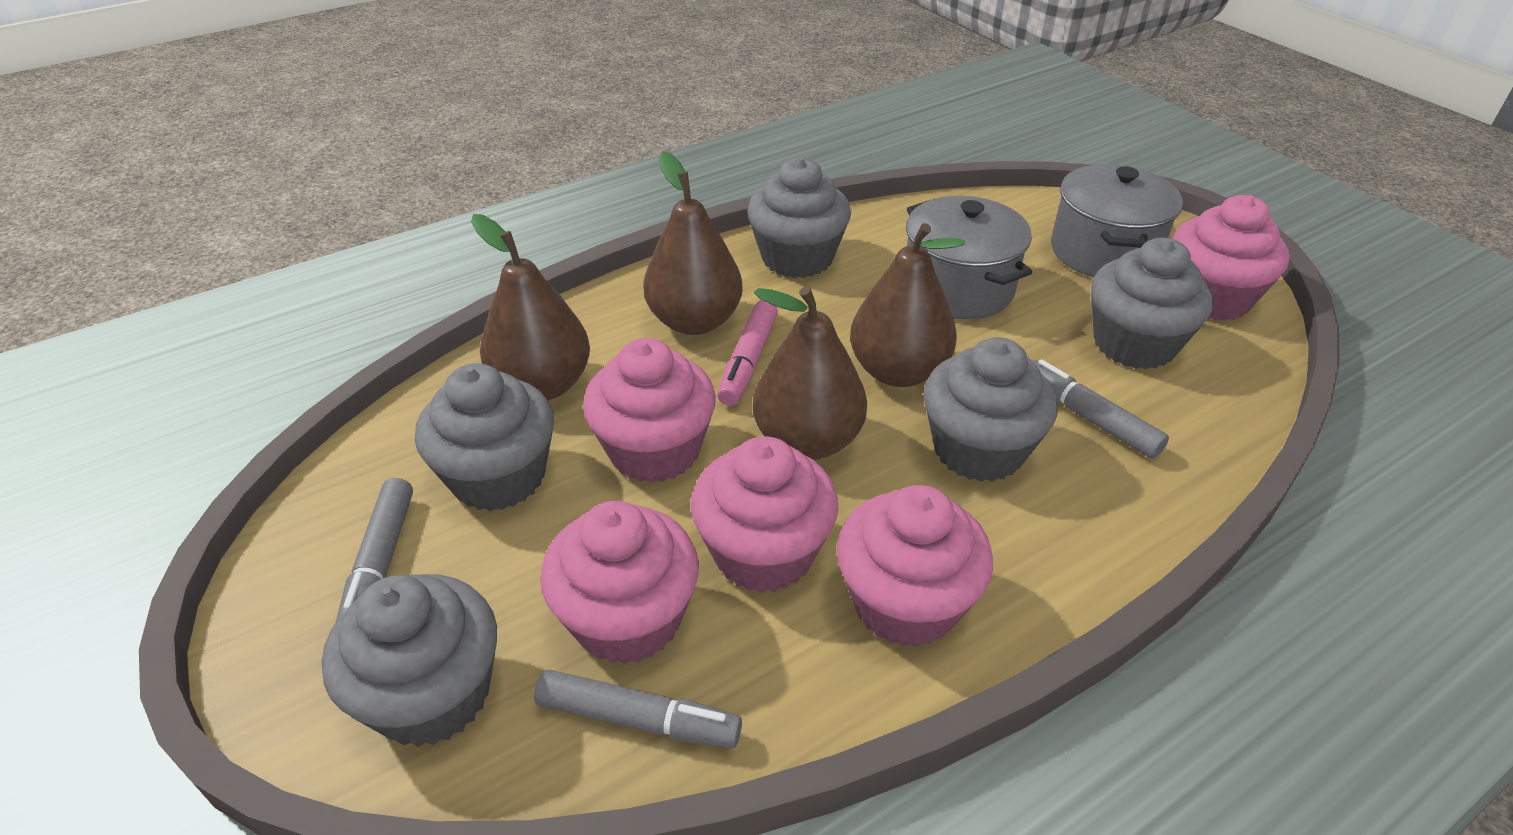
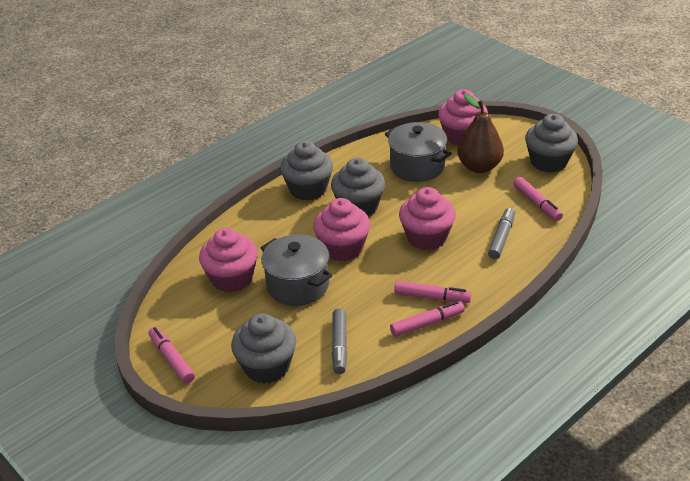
brown pear: [471,214,590,400] [643,151,743,335] [753,286,867,460] [850,223,965,387] = 4 -> [457,94,504,173] = 1
grey cupcake: [322,574,497,747] [415,363,554,511] [747,158,851,278] [923,337,1058,482] [1091,238,1213,369] = 5 -> [231,313,296,384] [280,141,333,201] [331,158,385,216] [525,114,578,172] = 4
grey marker: [336,478,413,622] [534,670,742,748] [1032,359,1169,459] = 3 -> [332,308,347,374] [488,208,515,259] = 2
pink cupcake: [540,501,699,665] [583,338,716,483] [691,436,839,593] [836,485,993,647] [1172,195,1290,321] = 5 -> [199,228,258,293] [313,198,370,261] [399,187,456,250] [438,89,488,146] = 4
pink marker: [717,300,778,406] = 1 -> [149,327,195,384] [390,301,465,337] [394,281,472,303] [513,177,563,221] = 4

